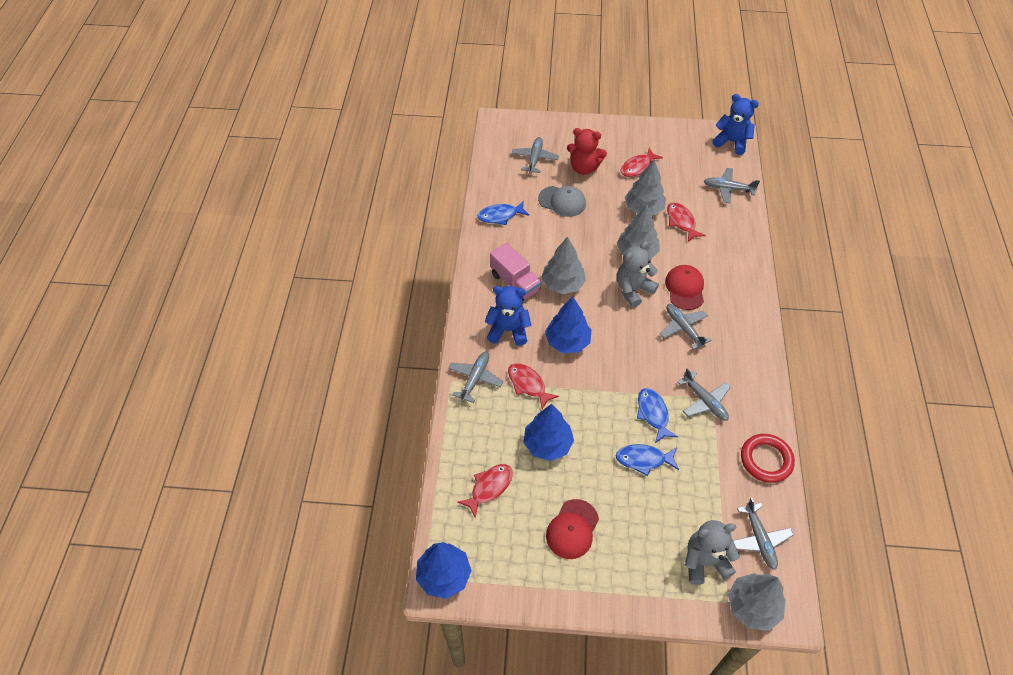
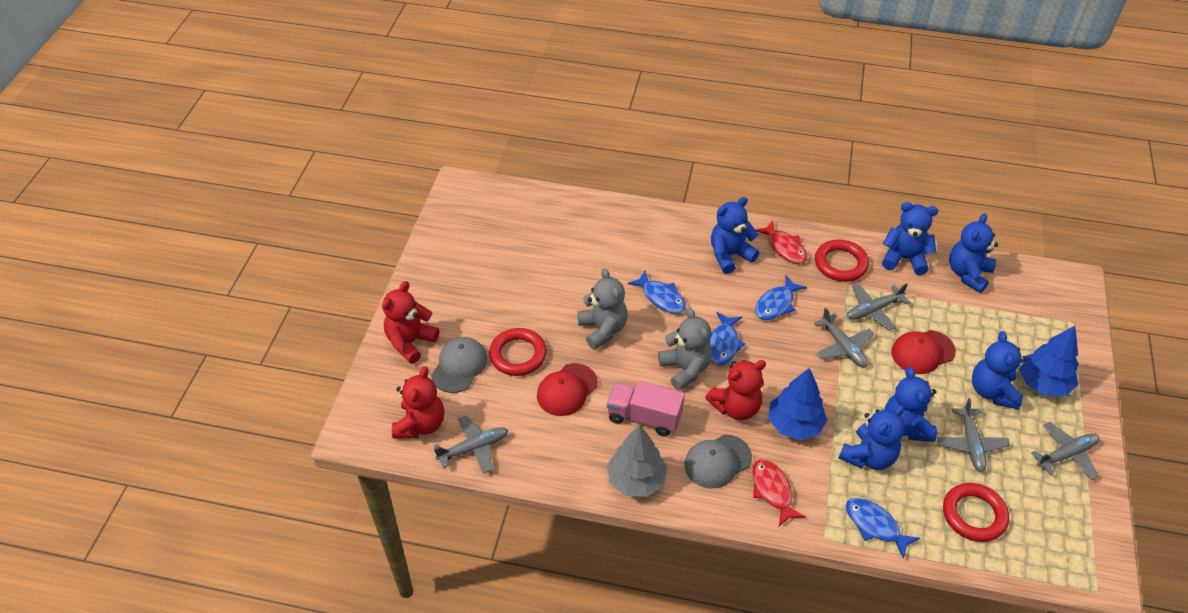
blue fish: [477,201,529,225] [616,444,679,476] [637,388,678,443] = 3 -> [627,271,686,313] [709,312,745,365] [755,275,807,320] [846,498,920,559] = 4
blue teddy bear: [484,286,531,346] [712,94,759,155] = 2 -> [711,197,759,274] [839,405,905,470] [882,202,938,275] [885,367,937,442] [949,213,998,293] [972,331,1027,409] = 6
blue tree: [416,542,472,599] [523,404,574,461] [545,297,592,353] = 3 -> [768,368,827,440] [1019,326,1079,396] = 2
grey cap: [538,186,586,217] = 1 -> [431,337,487,393] [684,434,752,489] = 2
grey plane: [448,352,503,403] [512,137,559,174] [660,304,711,350] [678,368,731,421] [704,168,760,203] [733,498,793,570] = 6 -> [434,416,508,473] [814,308,874,367] [847,283,910,330] [937,398,1010,472] [1031,422,1100,480] = 5
grey tree: [541,237,586,294] [617,204,660,260] [625,159,666,215] [728,573,785,631] = 4 -> [607,425,668,497] = 1
red fish: [457,464,513,518] [508,363,559,410] [621,148,663,177] [667,202,706,242] = 4 -> [752,459,806,526] [755,221,807,264] = 2
red ring: [741,434,795,483] = 1 -> [489,328,547,376] [815,239,869,282] [943,483,1009,542] = 3
red teddy bear: [567,128,607,175] = 1 -> [382,281,439,364] [392,366,444,439] [705,360,766,420] = 3

